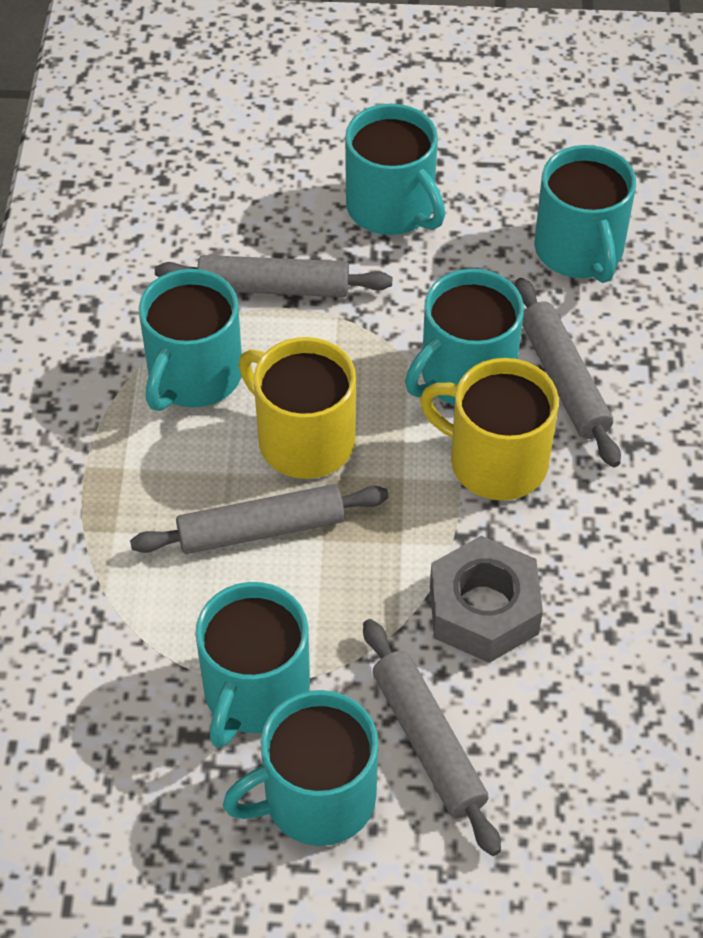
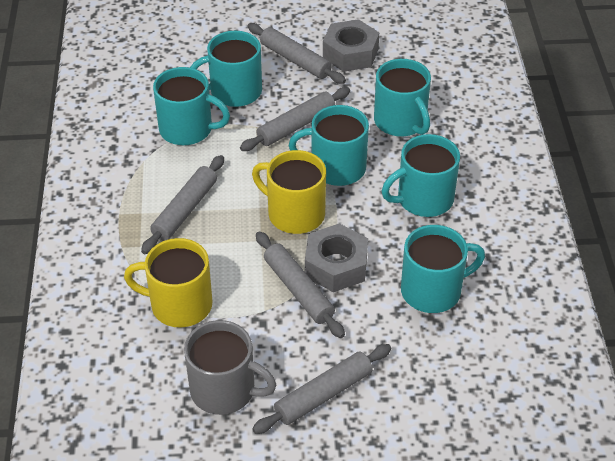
grey mug: none = 0 -> [184,320,276,415] = 1
grey nut: [430,536,543,663] = 1 -> [305,223,368,292] [323,19,379,72] = 2
grey rolling pin: [130,484,389,554] [155,255,392,297] [363,619,501,856] [515,278,621,467] = 4 -> [141,155,224,254] [240,87,350,151] [248,23,346,84] [252,344,392,434] [256,232,345,338] = 5

